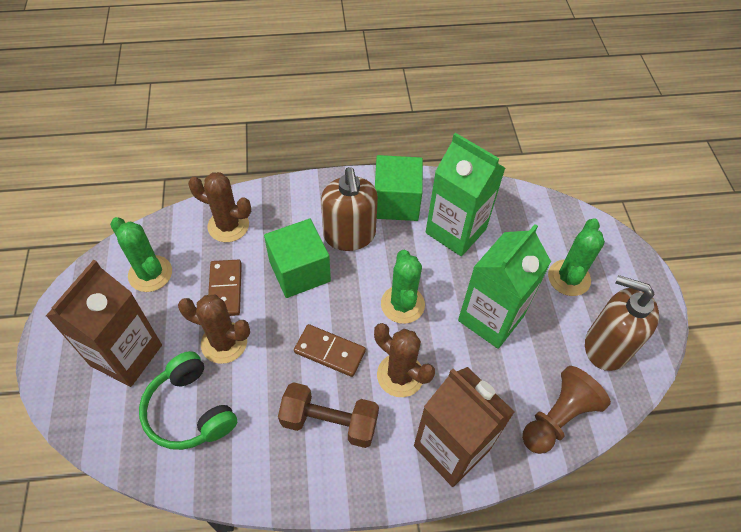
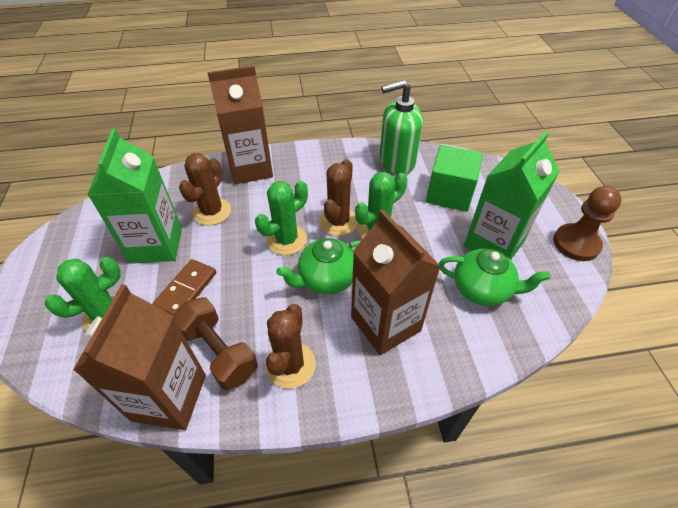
brown carton: [46,260,162,387] [414,367,515,487] = 2 -> [73,284,206,430] [207,66,273,184] [351,209,441,355] = 3
brown domino: [208,260,242,316] [294,324,366,377] = 2 -> [152,259,216,315] = 1
brown soap dispenser: [321,167,378,251] [585,275,659,371] = 2 -> none = 0
green cube: [264,219,331,298] [375,155,423,221] = 2 -> [426,145,483,212] = 1
green headphones: [139,351,237,450] = 1 -> none = 0
green soap dispenser: none = 0 -> [380,80,423,174] = 1
green teapot: none = 0 -> [276,238,361,294] [439,249,551,306] = 2

